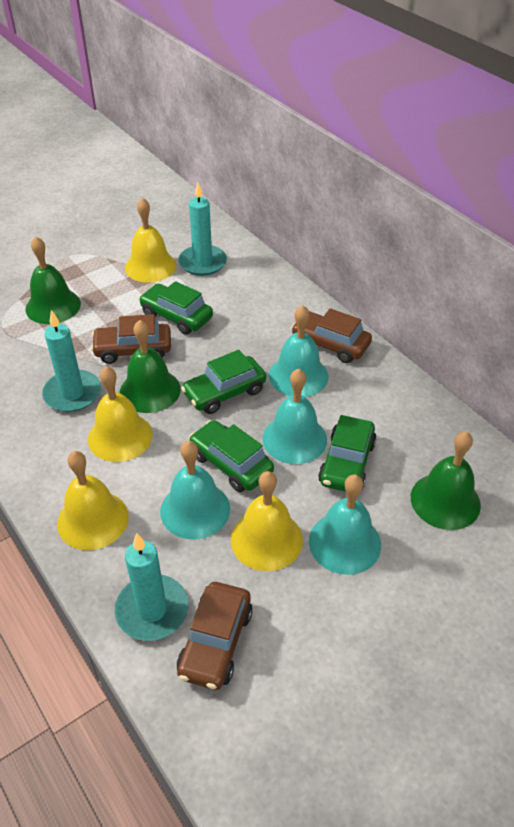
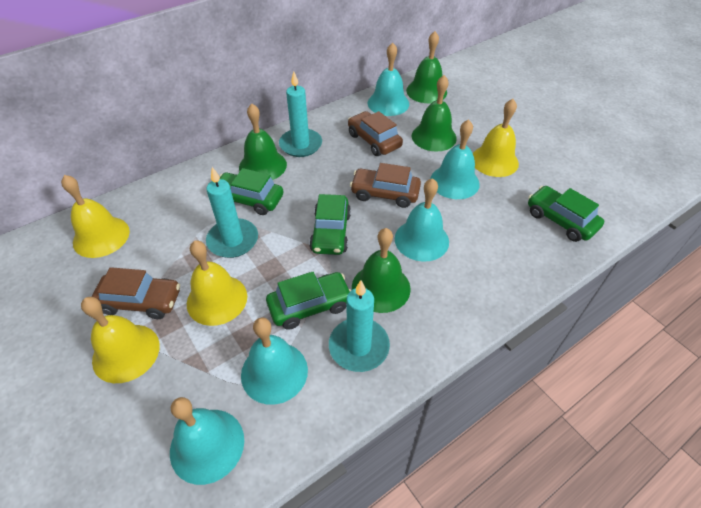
green bell: [26,236,81,324] [120,320,181,413] [411,432,481,530] = 3 -> [239,104,287,180] [352,228,411,313] [406,31,447,103] [412,75,457,152] = 4
turquoise bell: [160,441,230,540] [262,368,327,464] [269,305,328,397] [309,474,381,575] = 4 -> [170,397,244,485] [241,317,308,405] [368,42,409,116] [395,178,449,262] [430,119,480,199] = 5

